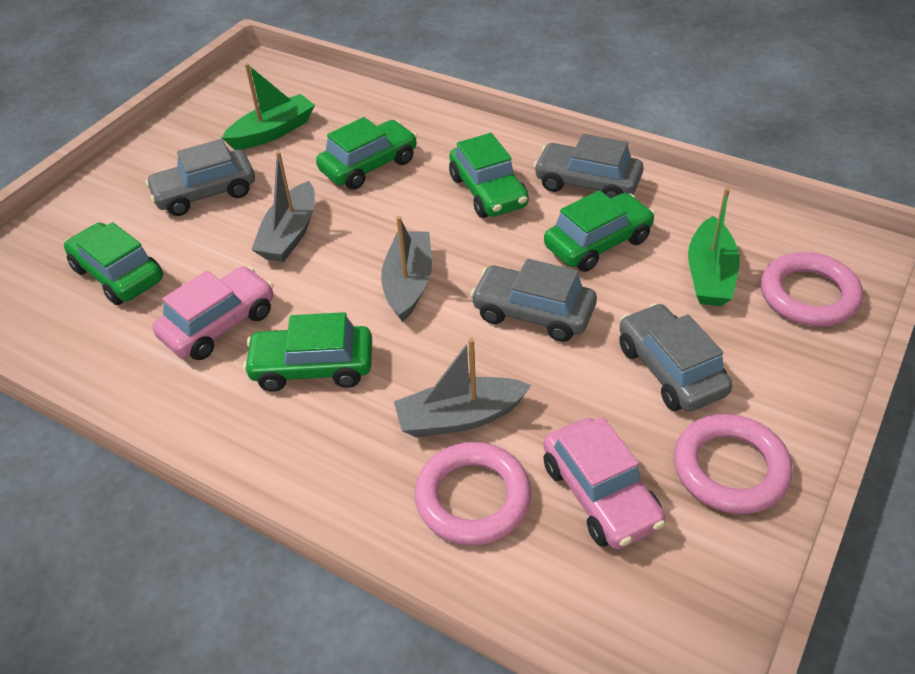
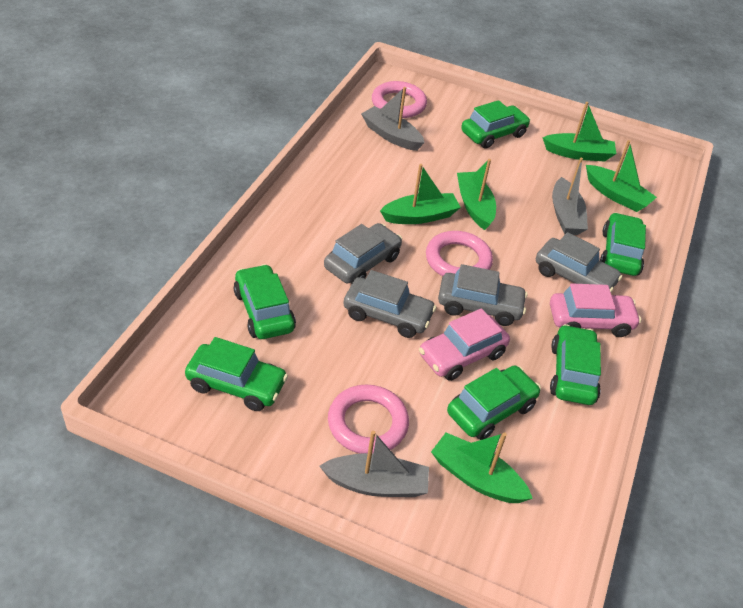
green boat: [222,63,315,150] [688,188,740,306] = 2 -> [380,164,461,224] [431,432,533,503] [457,159,496,230] [543,102,616,162] [586,140,657,212] = 5
green car: [64,222,163,305] [243,312,372,392] [316,117,417,190] [449,133,529,218] [544,190,655,272] = 5 -> [185,337,288,411] [234,264,296,339] [447,365,541,440] [461,100,531,149] [550,324,601,405] [600,212,646,276] = 6

